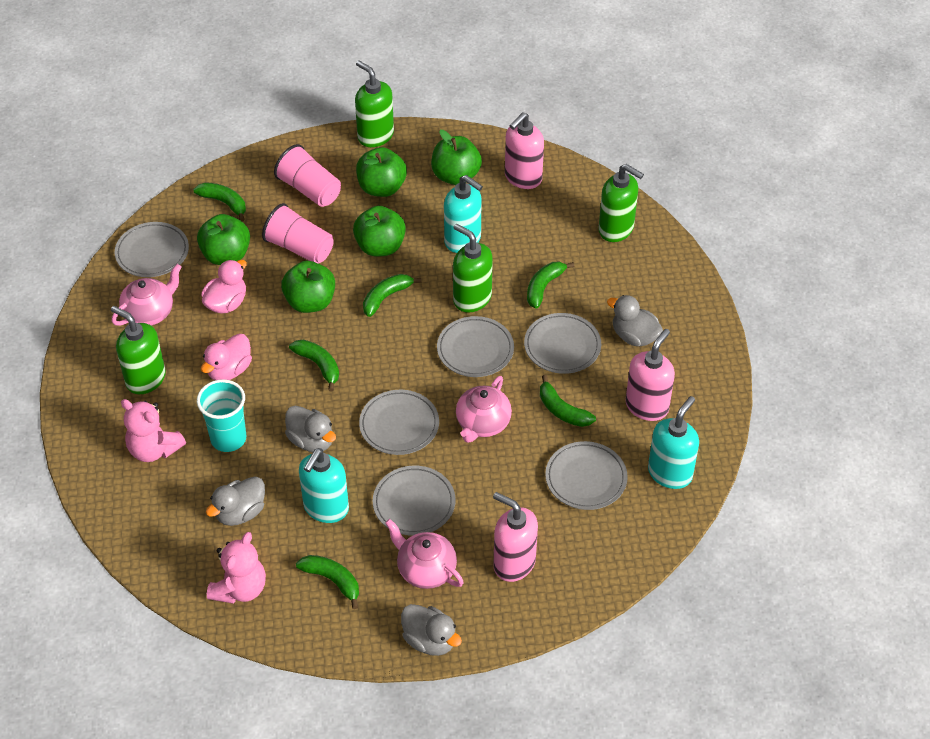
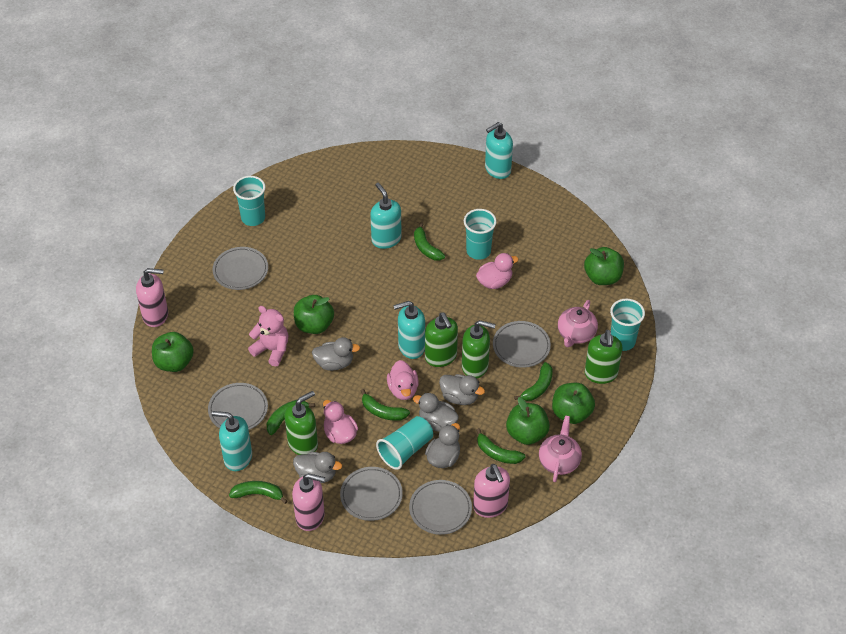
grey duck: [206,476,265,526] [285,405,336,452] [401,604,462,656] [607,295,663,346] = 4 -> [293,452,342,483] [312,337,360,371] [413,393,459,432] [425,423,460,468] [439,374,485,405] = 5
grey plate: [115,222,189,277] [359,390,439,455] [373,466,456,536] [437,316,514,377] [524,313,601,374] [545,441,628,510] = 6 -> [208,383,268,430] [213,247,268,290] [340,467,403,521] [409,480,472,535] [493,321,551,368] = 5
pink cup: [262,203,334,264] [274,144,341,207] = 2 -> none = 0
pink duck: [201,260,247,313] [201,334,252,380] = 2 -> [323,400,358,444] [387,360,419,400] [476,253,519,289] = 3
pink teapot: [112,264,182,326] [385,519,464,589] [456,376,512,443] = 3 -> [539,415,582,482] [558,300,598,347] = 2
pink teddy bear: [121,399,186,462] [207,532,266,604] = 2 -> [248,306,289,367] = 1
turquoise cup: [197,379,246,452] = 1 -> [233,176,265,226] [376,416,433,470] [464,209,497,260] [610,299,645,351] = 4
turquoise soap dispenser: [299,448,349,523] [444,175,483,253] [648,396,699,489] = 3 -> [212,411,252,471] [370,183,402,249] [393,301,425,359] [485,122,513,179] = 4

